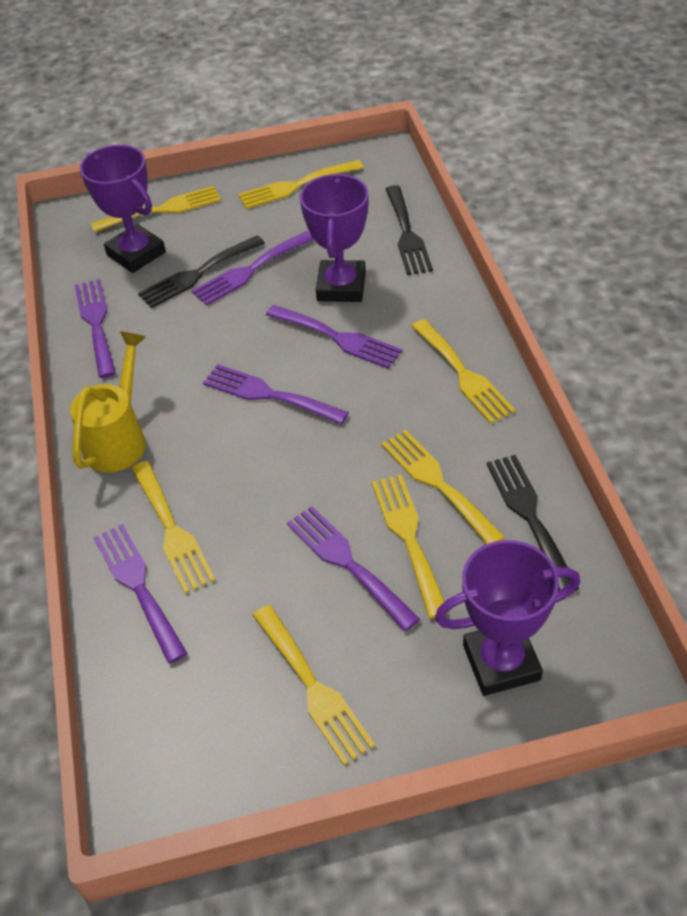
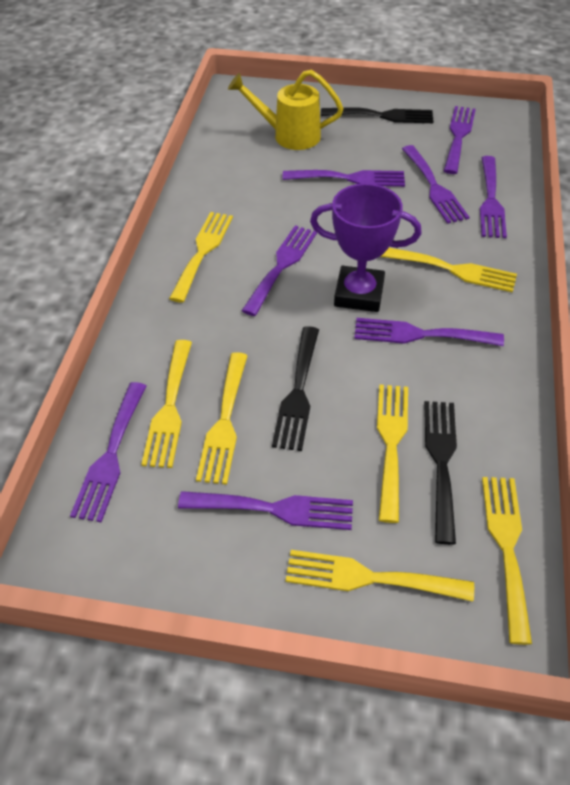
purple fork: [75,279,116,378] [94,524,188,664] [192,231,314,306] [203,364,349,425] [266,305,402,369] [287,506,420,631] = 6 -> [70,382,146,522] [178,491,353,530] [241,225,317,316] [283,170,405,187] [354,318,504,346] [402,145,469,224] [444,106,476,174] [480,156,507,238] = 8
purple trophy: [80,145,166,273] [300,173,368,302] [435,540,580,696] = 3 -> [310,183,421,312] = 1

